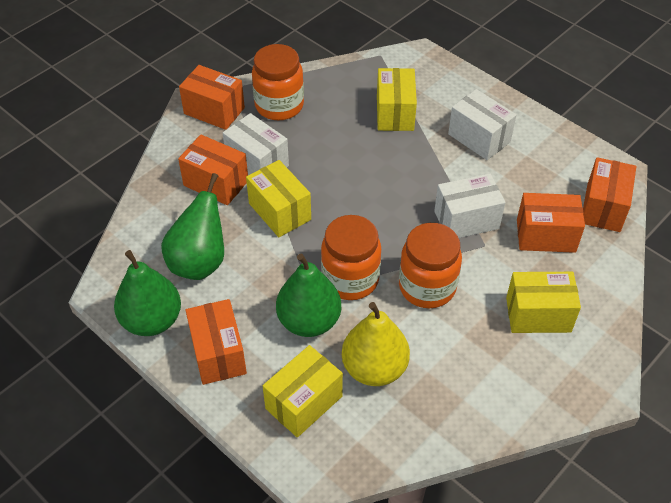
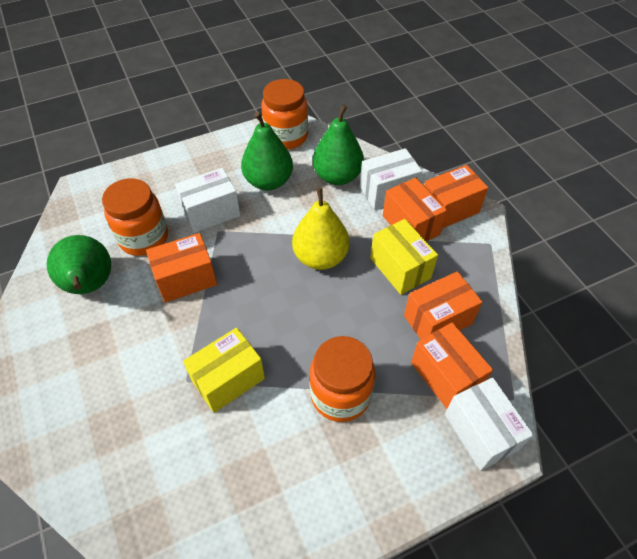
yellow box: [246,160,311,237] [263,345,343,438] [377,68,417,131] [506,272,581,333] = 4 -> [183,328,265,413] [370,219,438,295] = 2

